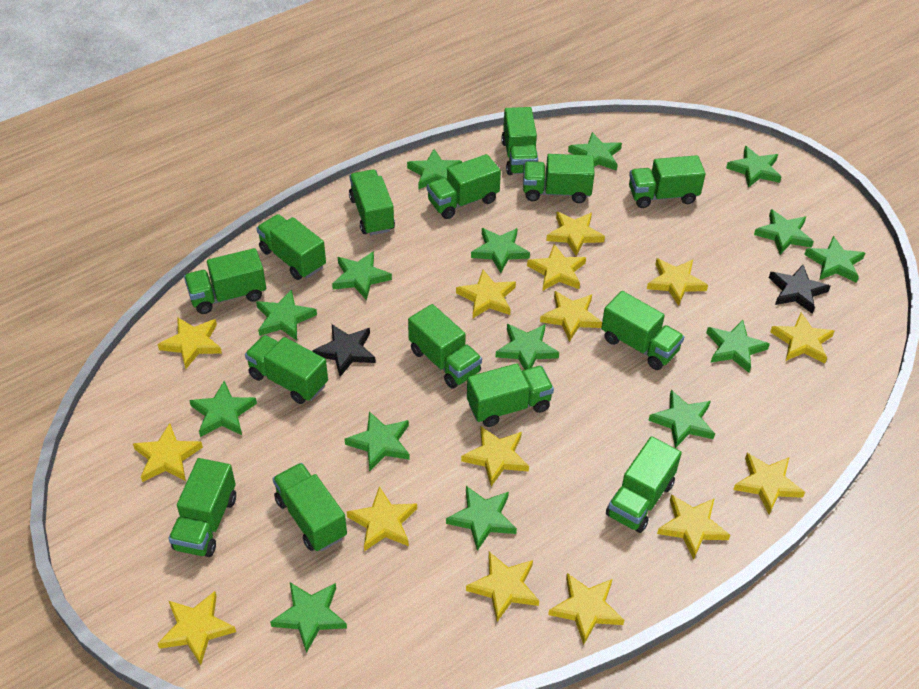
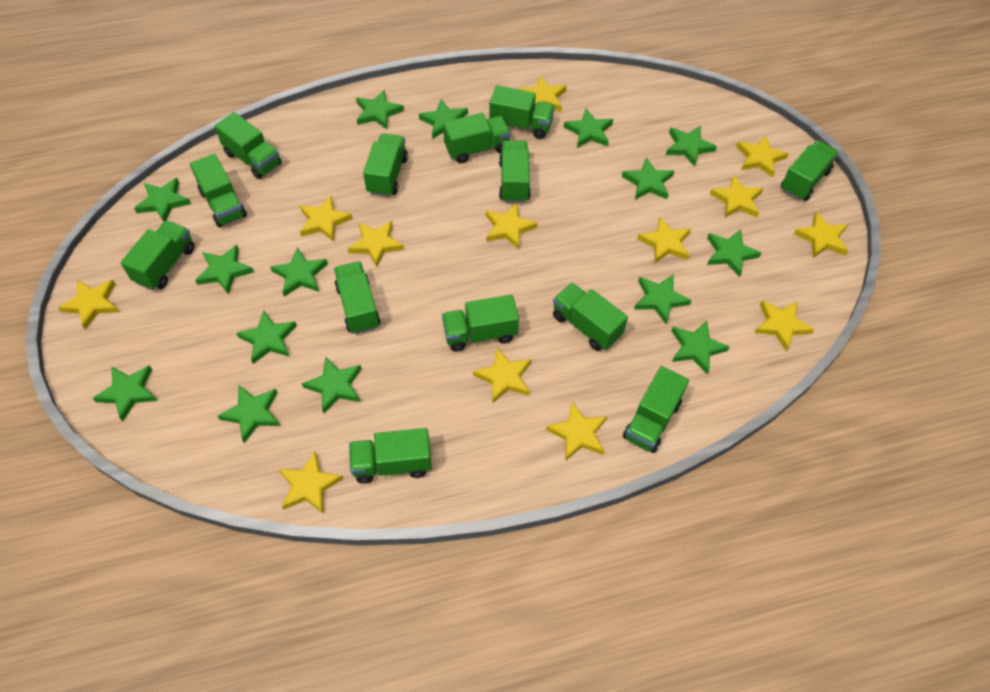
black star: [312,324,376,377] [769,265,831,314] = 2 -> none = 0
green truck: [169,458,236,557] [184,248,266,314] [245,335,328,404] [256,214,326,280] [273,463,347,551] [349,169,395,235] [408,304,482,389] [427,154,501,219] [467,363,554,427] [501,107,538,175] [523,154,595,203] [601,291,684,370] [606,436,682,533] [629,155,706,208] = 14 -> [121,220,195,290] [190,154,247,227] [215,112,282,179] [334,261,380,334] [349,428,432,484] [363,134,408,197] [442,295,519,352] [443,113,511,163] [489,85,555,139] [499,140,531,203] [553,283,628,351] [623,366,689,453] [781,141,839,201] = 13
yellow star: [133,423,203,482] [157,591,236,665] [158,317,222,369] [347,486,417,551] [456,270,516,318] [461,426,529,486] [466,552,539,621] [527,244,586,290] [540,291,602,342] [546,212,605,256] [548,573,624,645] [647,258,708,306] [657,495,730,559] [733,453,805,514] [770,312,835,364] = 15 -> [58,280,119,330] [278,452,343,514] [300,196,353,242] [348,221,404,267] [473,347,531,403] [486,202,537,250] [519,75,567,112] [546,402,607,461] [637,217,691,263] [710,175,763,218] [736,135,789,178] [754,300,814,351] [794,212,848,258] = 13

